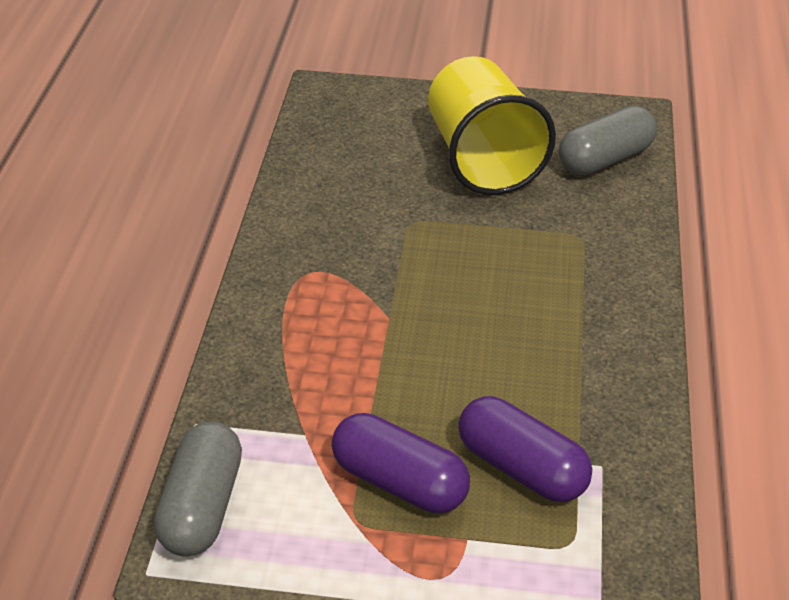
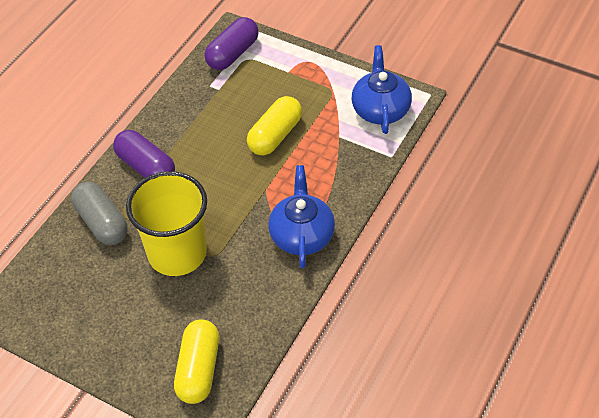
blue teapot: none = 0 -> [268,165,335,269] [352,45,412,134] = 2
grey capsule: [154,422,242,557] [559,106,657,175] = 2 -> [71,182,128,245] = 1
yellow capsule: none = 0 -> [174,319,219,404] [247,96,302,155] = 2

